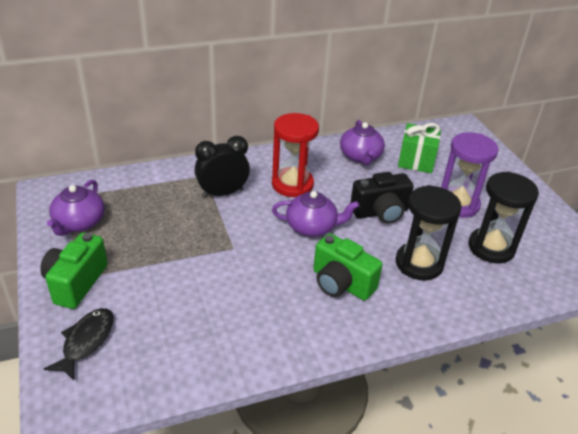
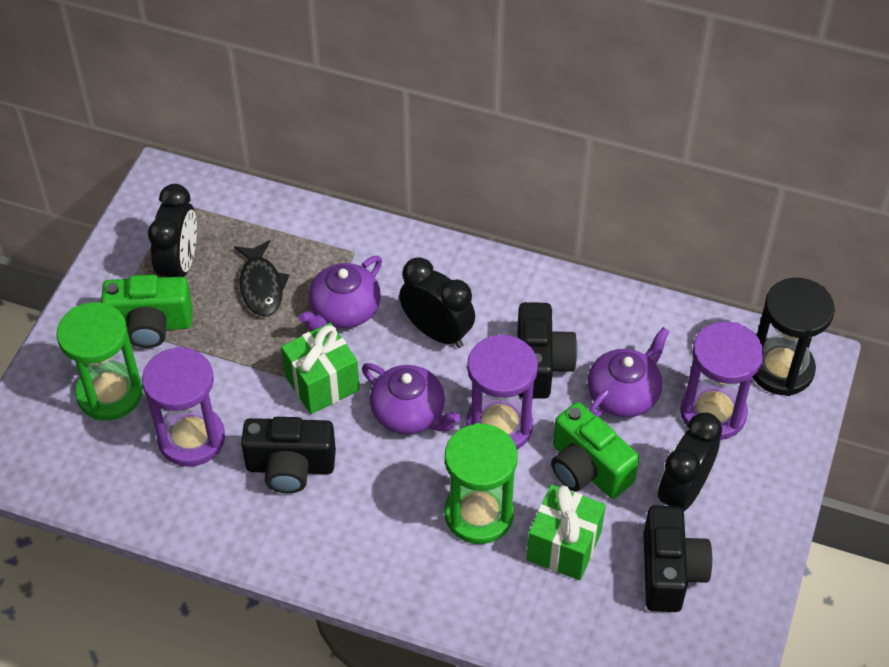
black camera: [350,172,414,224] = 1 -> [241,417,336,493] [517,302,578,399] [643,505,713,612] = 3
black clock: [195,136,250,198] = 1 -> [148,184,197,277] [399,257,475,348] [658,413,722,511] = 3
black hourglass: [396,185,462,281] [468,172,539,263] = 2 -> [753,278,835,396] = 1
green gift: [398,123,441,173] = 1 -> [281,323,360,414] [527,484,606,580] = 2
green hourglass: none = 0 -> [56,302,143,420] [445,423,518,544] = 2
purple hourglass: [441,132,498,218] = 1 -> [142,347,225,467] [466,334,538,450] [680,322,764,440] = 3
red hourglass: [272,113,319,197] = 1 -> none = 0

